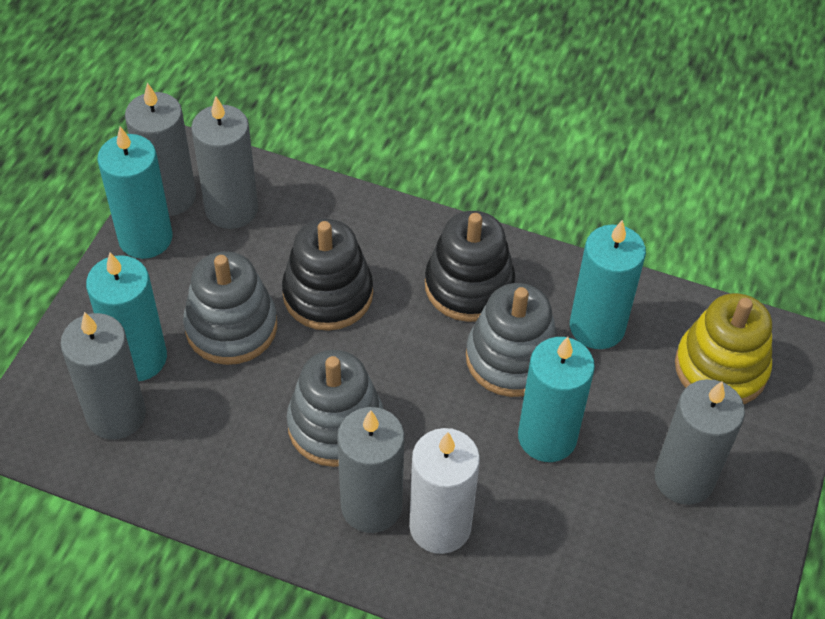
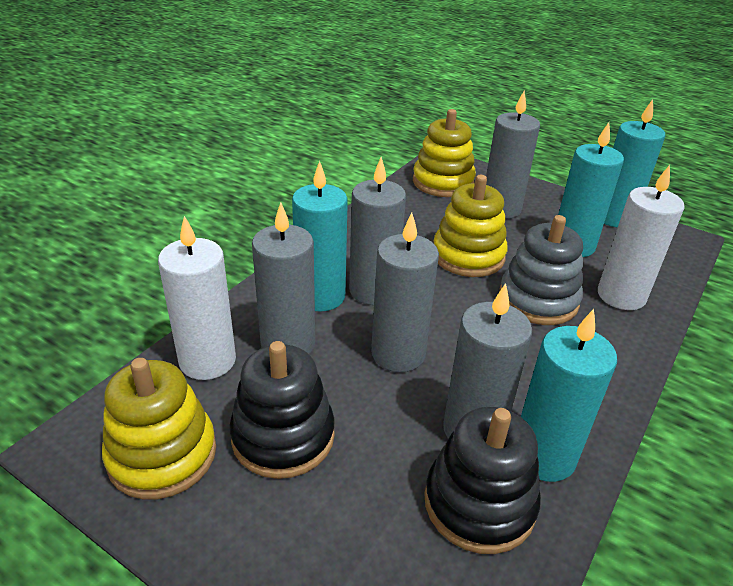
grey stacking toy: [183,251,277,365] [287,350,383,467] [466,283,558,397] = 3 -> [499,215,583,325] = 1
white candle: [409,428,480,554] = 1 -> [158,216,236,380] [598,165,685,310] = 2
yellow stacking toy: [675,293,772,404] = 1 -> [102,358,216,500] [413,109,476,197] [434,175,508,277] = 3

